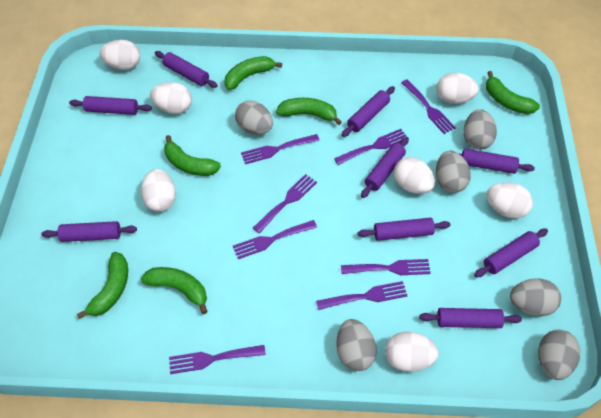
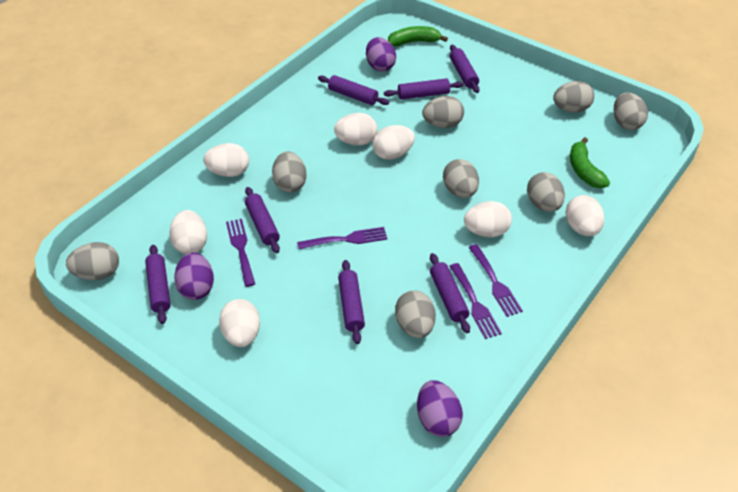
green banana: [77,252,128,319] [141,267,208,314] [164,135,221,176] [225,56,282,90] [276,98,342,125] [486,71,540,114] = 6 -> [388,26,448,47] [570,137,610,188] = 2
grey egg: [235,100,273,135] [336,319,377,371] [436,151,471,193] [464,109,497,150] [510,278,561,316] [538,330,581,380] = 6 -> [66,242,119,280] [272,151,307,193] [395,291,436,338] [422,96,464,128] [443,159,479,198] [527,172,565,212] [553,81,594,113] [614,92,648,130] = 8
purple egg: none = 0 -> [174,252,214,300] [366,37,396,72] [417,380,463,437] = 3
purple fork: [169,345,266,374] [233,220,317,259] [241,134,320,164] [253,174,317,233] [316,281,407,310] [334,129,406,165] [341,259,431,275] [401,79,456,134] = 8 -> [226,219,255,287] [297,227,387,249] [449,263,502,339] [469,244,523,317] = 4
purple rolling pin: [41,221,137,242] [69,96,152,115] [155,51,218,88] [342,86,395,137] [358,218,451,241] [361,137,409,198] [419,308,522,328] [460,148,535,174] [474,229,548,277] = 9 -> [145,245,171,324] [245,187,280,253] [318,75,389,105] [338,260,365,344] [384,78,464,100] [430,253,470,333] [450,45,479,93] = 7

